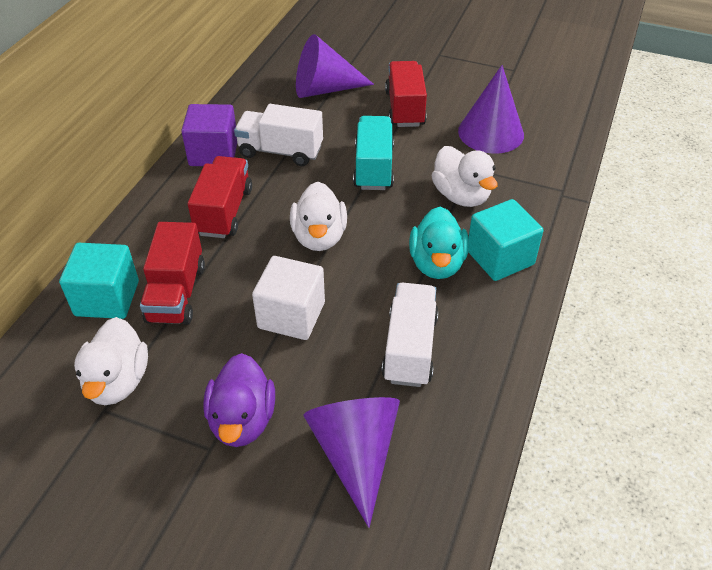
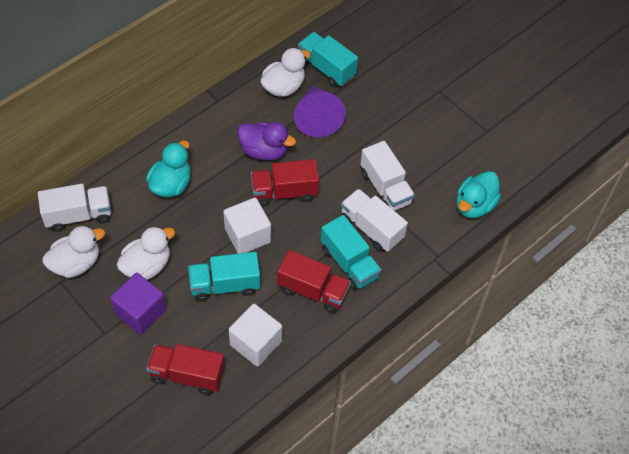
purple cone: [296,34,374,98] [303,397,400,528] [458,65,524,154] = 3 -> [294,86,346,138] = 1
turquoise cube: [59,243,139,319] [468,199,543,281] = 2 -> none = 0
turquoise duck: [409,207,469,279] = 1 -> [146,141,191,198] [457,171,501,218] = 2
turquoise truck: [353,116,394,190] = 1 -> [188,252,260,301] [298,32,358,87] [321,215,381,291] = 3
white cube: [252,256,325,340] = 1 -> [223,198,271,254] [229,304,282,367] = 2
white truck: [234,104,323,166] [382,283,438,387] = 2 -> [38,184,111,232] [341,189,408,252] [361,141,415,211] = 3

